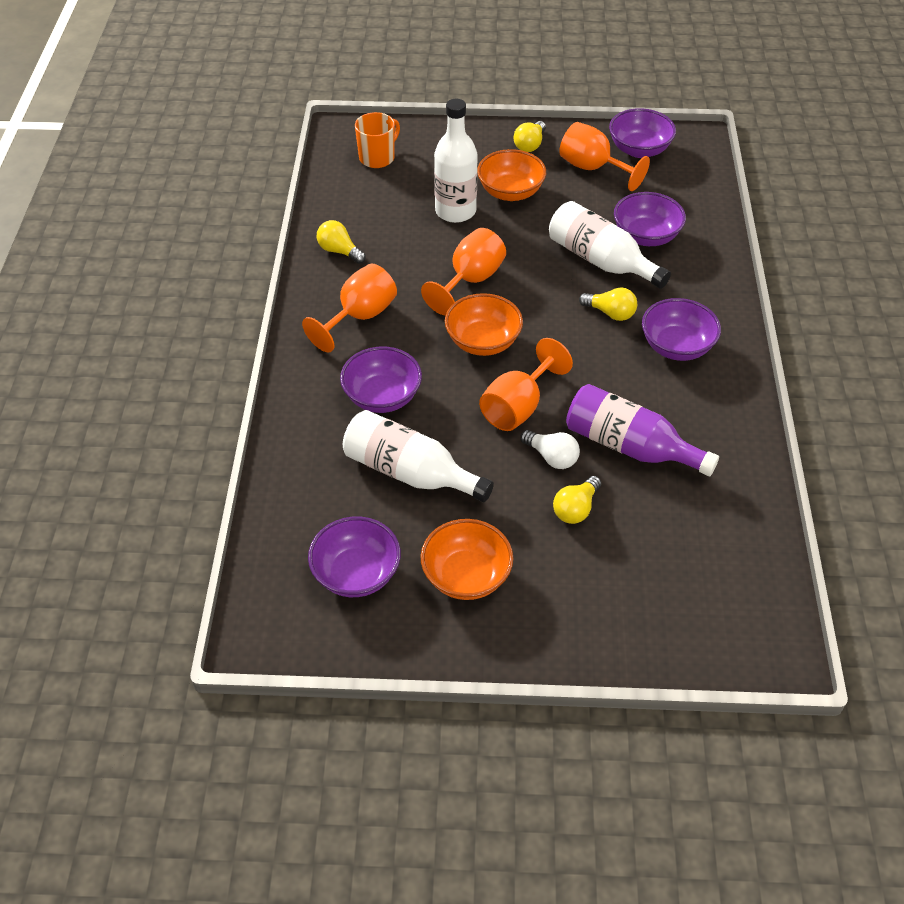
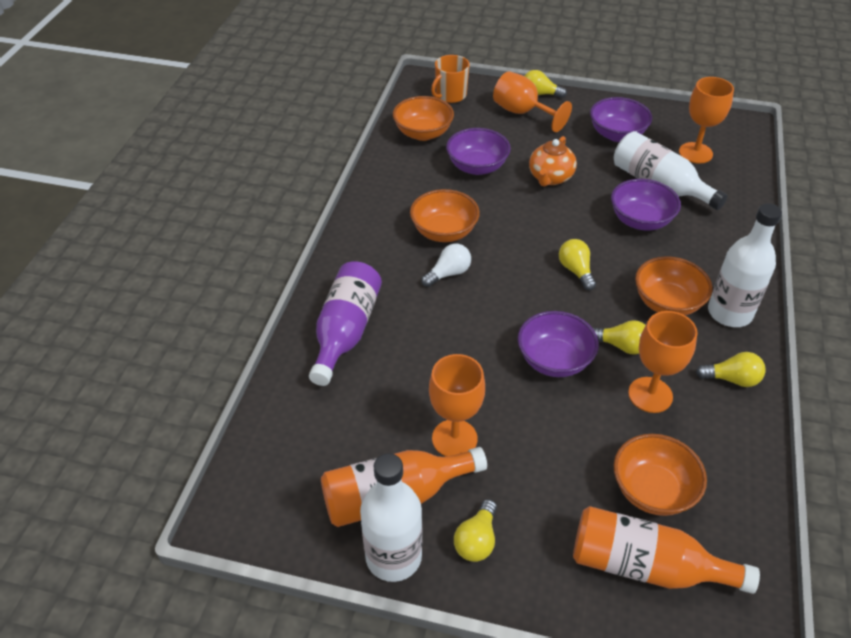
orange bottle: none = 0 -> [321,447,487,527] [573,506,760,594] = 2
orange bowl: [421,519,513,600] [445,293,523,356] [477,149,546,201] = 3 -> [393,96,454,141] [410,189,480,242] [614,434,707,516] [635,256,713,316] = 4
orange teapot: none = 0 -> [529,136,577,187] = 1
purple bowl: [308,517,401,597] [340,347,422,413] [609,108,676,158] [614,192,686,246] [642,298,721,361] = 5 -> [446,128,511,175] [518,311,599,377] [590,97,652,142] [611,179,681,231] = 4
yellow light bulb: [317,220,366,264] [514,121,546,152] [553,476,601,524] [579,287,637,321] = 4 -> [454,499,497,562] [524,70,567,98] [559,239,596,290] [593,320,646,354] [696,352,765,387] = 5

